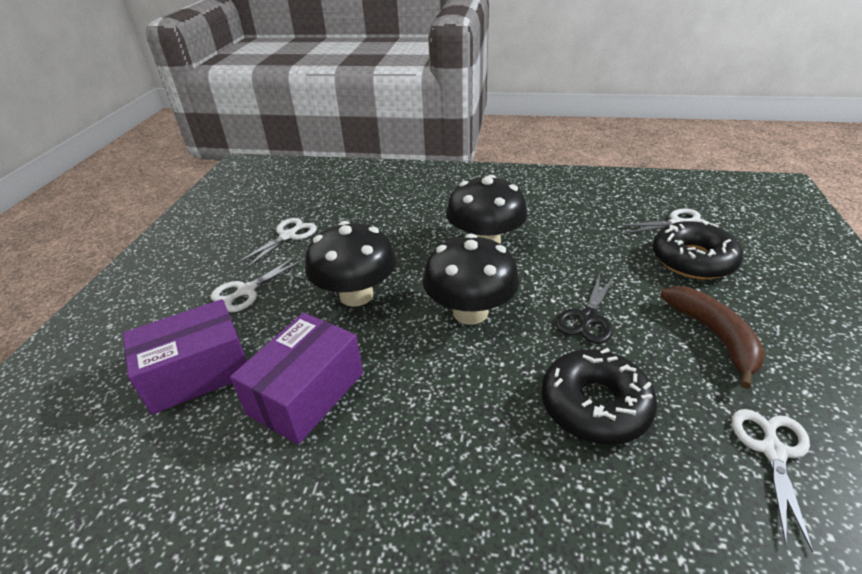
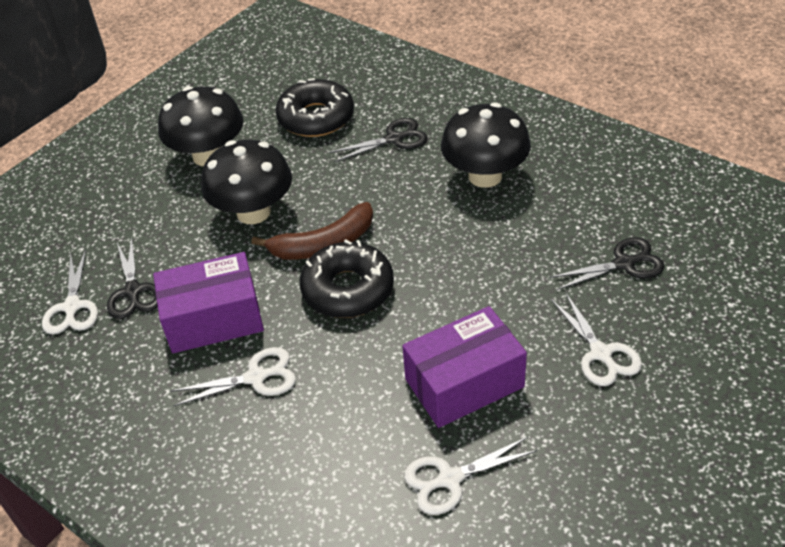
black scissors: [556,274,615,344] = 1 -> [107,236,158,319] [329,118,427,162] [549,237,665,290] = 3

